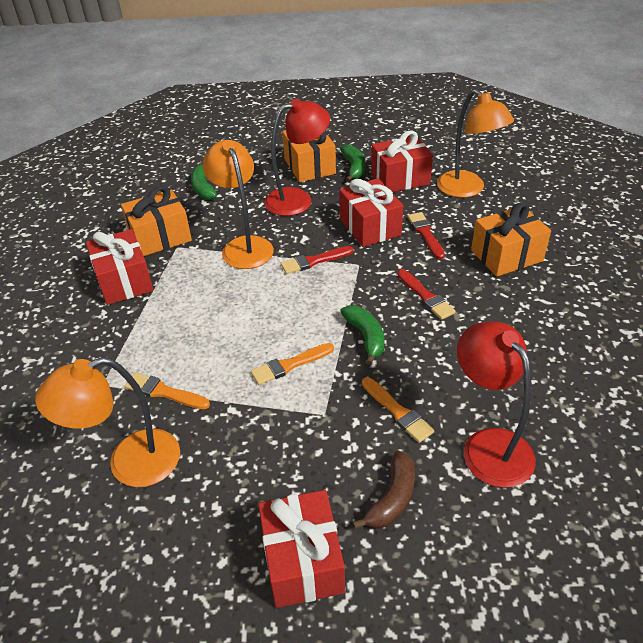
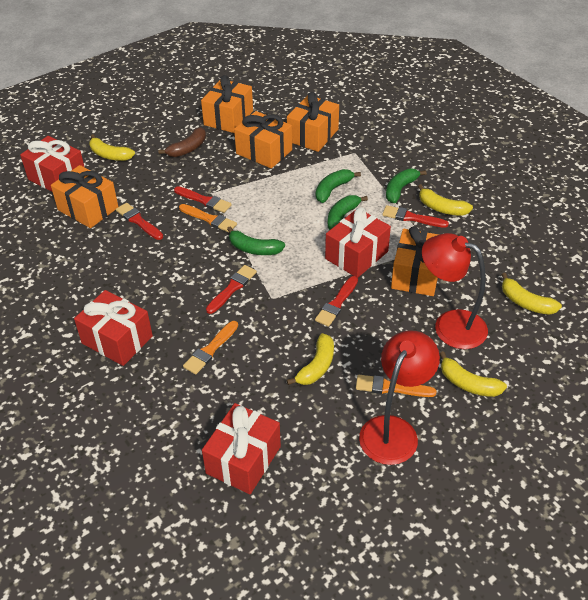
green banana: [191,164,217,200] [340,145,365,182] [340,305,384,365] = 3 -> [227,227,285,255] [316,169,361,203] [328,195,368,230] [386,168,427,203] = 4
orange gift: [121,186,192,256] [282,130,336,182] [471,202,551,277] = 3 -> [51,165,119,228] [201,75,253,133] [234,111,292,169] [287,92,339,152] [391,226,439,296] = 5
orange lamp: [35,357,180,487] [202,140,274,269] [437,89,514,198] = 3 -> none = 0
red brush: [281,246,354,274] [397,269,456,320] [407,212,445,259] = 3 -> [116,203,163,240] [174,186,232,213] [206,265,257,314] [315,276,358,327] [382,205,449,228] = 5
yellow banana: none = 0 -> [89,134,135,161] [287,333,334,385] [418,184,473,216] [439,351,507,397] [501,273,562,315] = 5

